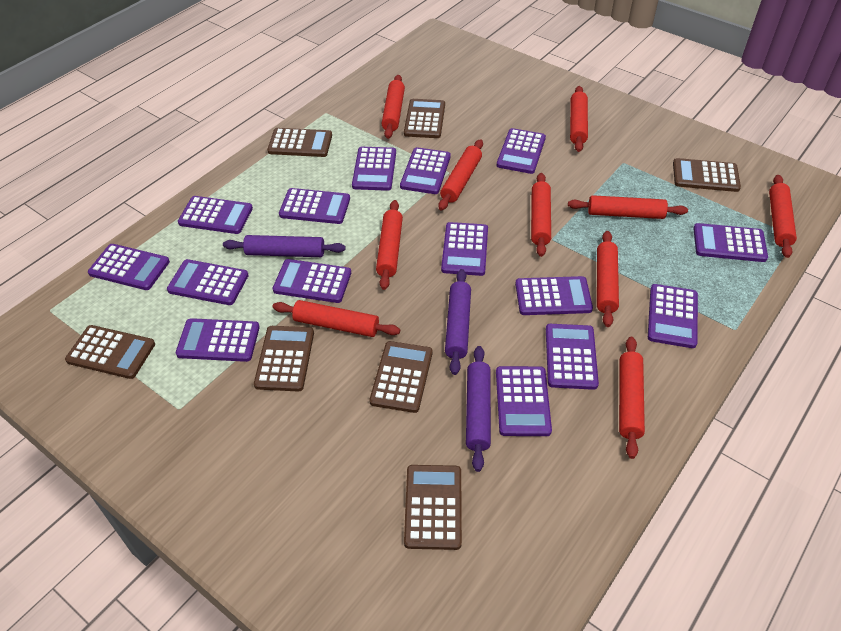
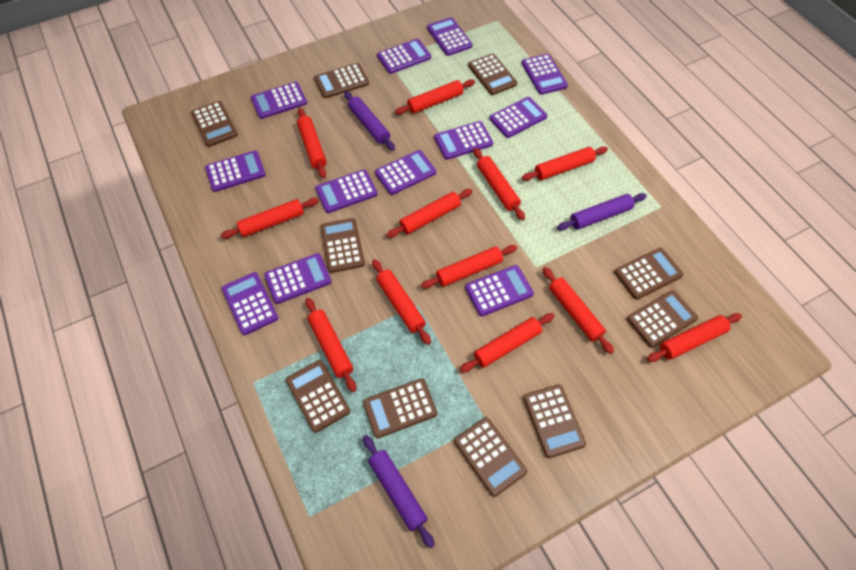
brown calculator: [65,325,155,379] [254,326,314,392] [267,128,332,157] [369,341,433,413] [404,99,445,138] [404,465,462,550] [673,158,741,192] = 7 -> [191,101,238,147] [286,360,350,433] [314,63,369,98] [320,218,365,273] [363,378,437,438] [454,417,527,497] [468,54,517,95] [523,384,586,458] [615,248,683,300] [627,290,698,348] = 10
purple calculator: [88,244,170,290] [167,259,249,305] [176,318,260,362] [178,196,253,234] [273,259,351,303] [279,188,350,224] [352,147,396,191] [400,147,451,194] [441,222,488,276] [496,366,552,436] [497,128,546,174] [515,276,593,315] [546,324,599,390] [648,284,698,348] [693,223,768,262] = 15 -> [205,150,266,192] [222,272,279,335] [251,82,307,119] [264,253,332,304] [315,169,377,213] [375,150,436,195] [377,39,431,74] [427,17,472,56] [434,121,493,160] [465,265,534,316] [489,97,547,138] [521,54,568,95] = 12
red rolling pin: [273,300,400,337] [376,200,403,290] [382,75,405,139] [438,139,483,211] [531,173,551,257] [568,195,688,219] [570,86,588,152] [597,231,619,327] [619,337,645,459] [769,175,797,258] = 10 -> [221,198,319,239] [297,108,327,178] [305,298,356,392] [372,259,431,345] [387,189,473,238] [395,79,475,115] [421,245,517,289] [460,313,554,373] [473,148,525,220] [522,146,608,181] [542,267,614,354] [647,313,742,362] = 12

